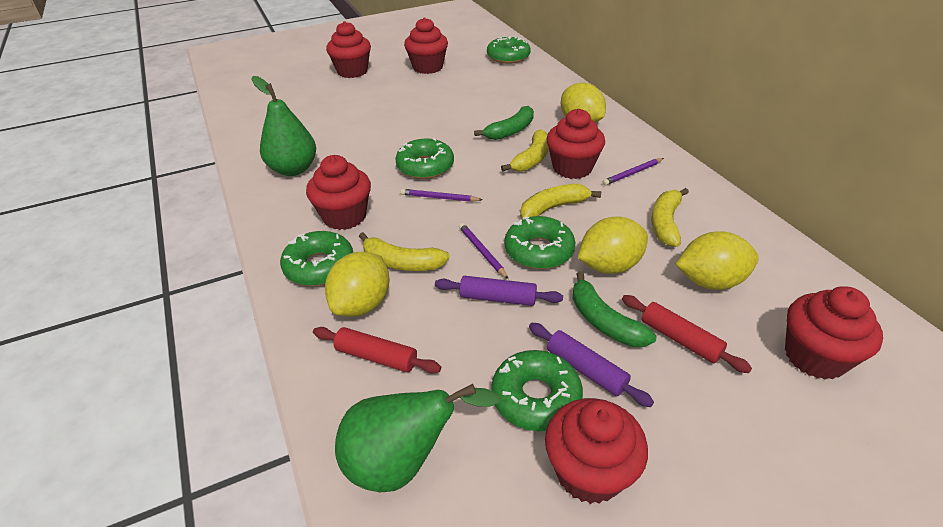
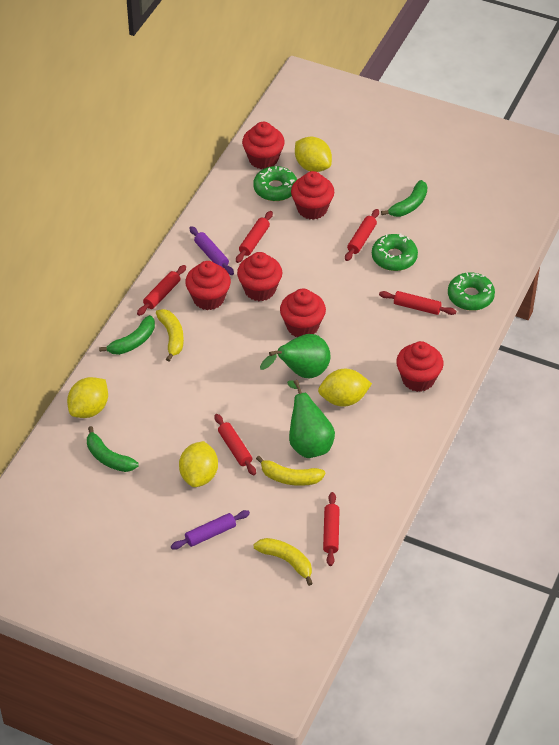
green banana: [474,106,534,140] [573,271,656,347] = 2 -> [87,426,139,472] [99,315,155,355] [381,180,428,217] = 3
green donut: [280,231,353,286] [395,138,454,179] [487,36,531,64] [491,350,583,431] [504,216,576,269] = 5 -> [253,166,297,201] [372,233,418,271] [448,272,495,311] = 3
purple pencil: [400,189,483,202] [459,223,508,279] [602,158,664,186] = 3 -> none = 0
red rolling pin: [313,327,441,374] [622,295,752,373] = 2 -> [137,265,186,316] [214,414,256,475] [236,211,273,263] [323,492,340,566] [345,209,379,261] [379,291,456,315] = 6
yellow banana: [359,232,450,271] [501,129,549,172] [520,184,601,219] [651,188,689,247] = 4 -> [156,309,184,361] [254,538,313,586] [256,456,325,486] = 3

